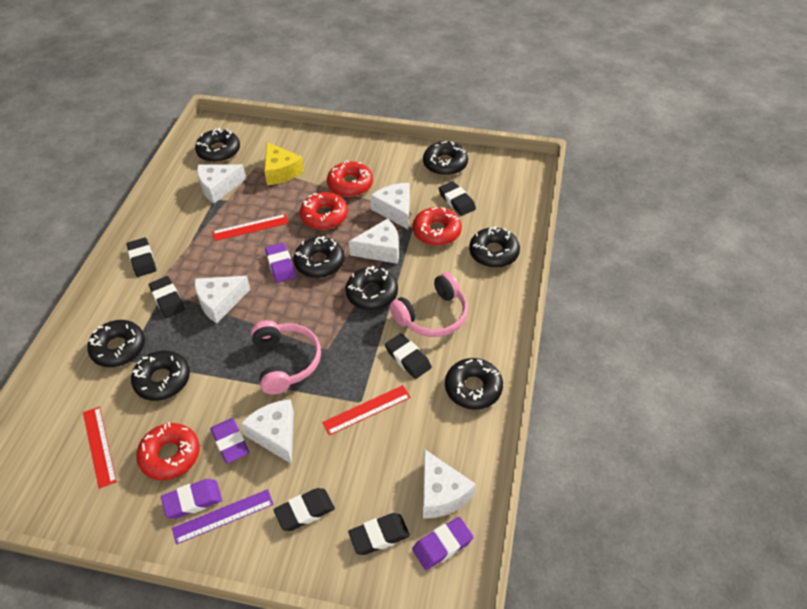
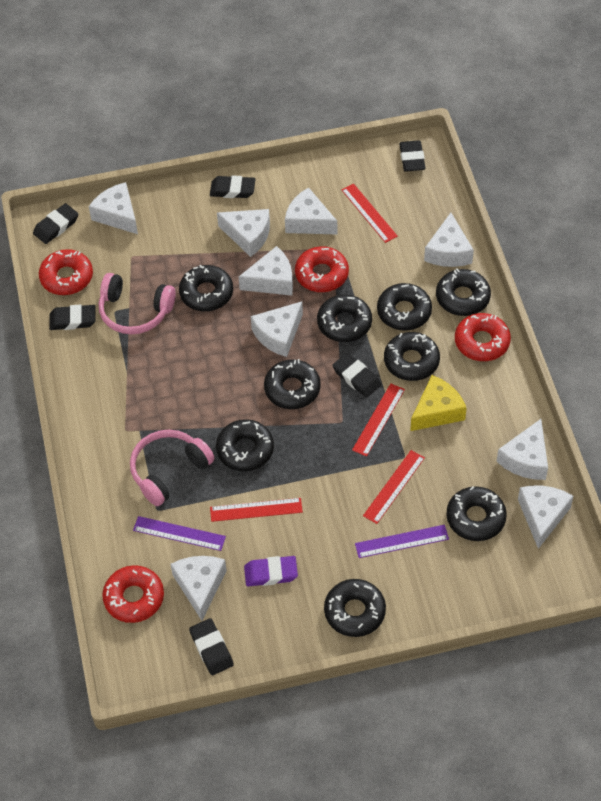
black donut: [87,320,145,367] [131,350,190,401] [195,128,240,163] [293,236,344,278] [345,266,398,310] [423,141,468,176] [445,358,503,410] [469,226,520,268] = 8 -> [179,265,233,311] [216,419,274,471] [264,359,321,409] [317,294,372,342] [324,579,386,637] [377,283,432,331] [384,332,440,381] [436,269,491,316] [446,486,507,541] = 9
purple eraser: [161,479,222,519] [210,418,249,464] [265,243,296,283] [412,517,474,570] = 4 -> [244,556,298,587] = 1
purple ruler: [172,489,274,545] = 1 -> [133,516,226,551] [355,525,449,558] = 2
red ruler: [83,407,117,489] [212,214,288,241] [322,385,411,436] = 3 -> [210,498,303,522] [341,184,398,243] [352,384,405,457] [363,450,425,524] = 4
white cheese: [195,276,251,323] [197,164,246,204] [241,399,294,464] [349,218,399,264] [370,183,410,229] [423,449,476,519] = 6 -> [89,182,138,234] [170,556,227,621] [217,209,270,257] [239,246,293,296] [251,301,303,357] [285,187,337,234] [424,213,474,267] [496,419,548,480] [518,486,573,549] = 9

